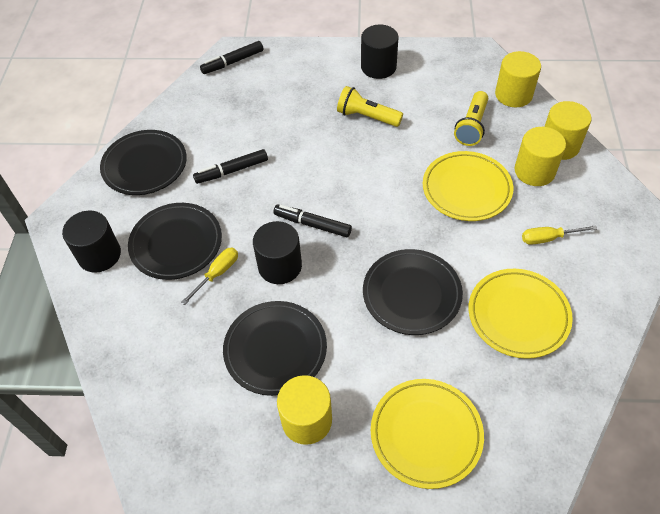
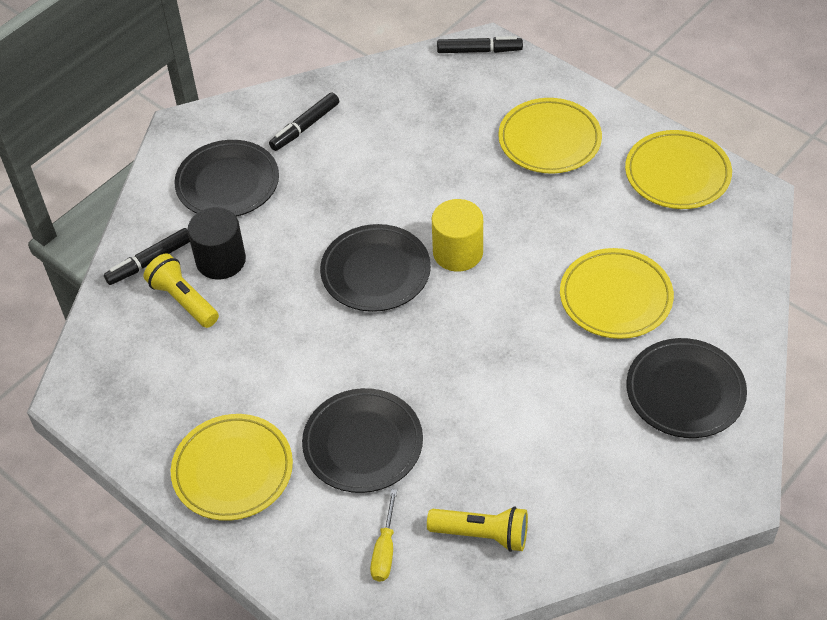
black cylinder: [62,211,121,273] [253,221,302,284] [361,25,399,79] = 3 -> [187,207,246,280] = 1
yellow cylinder: [277,375,332,445] [495,51,541,107] [514,127,566,186] [545,101,591,160] = 4 -> [432,199,483,272] = 1
yellow plate: [371,379,484,489] [423,151,513,221] [469,269,573,359] = 3 -> [171,414,293,521] [498,98,602,174] [560,248,674,339] [625,130,732,209] = 4
yellow screwdriver: [181,248,238,305] [522,225,597,245] = 2 -> [370,489,397,582] = 1

